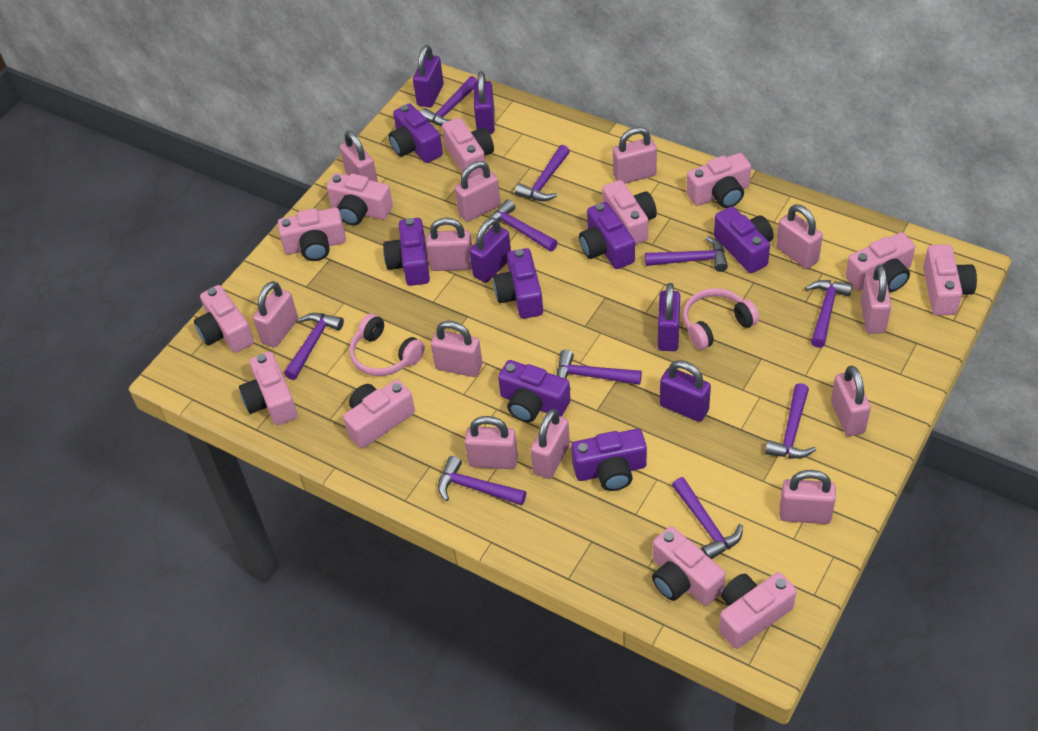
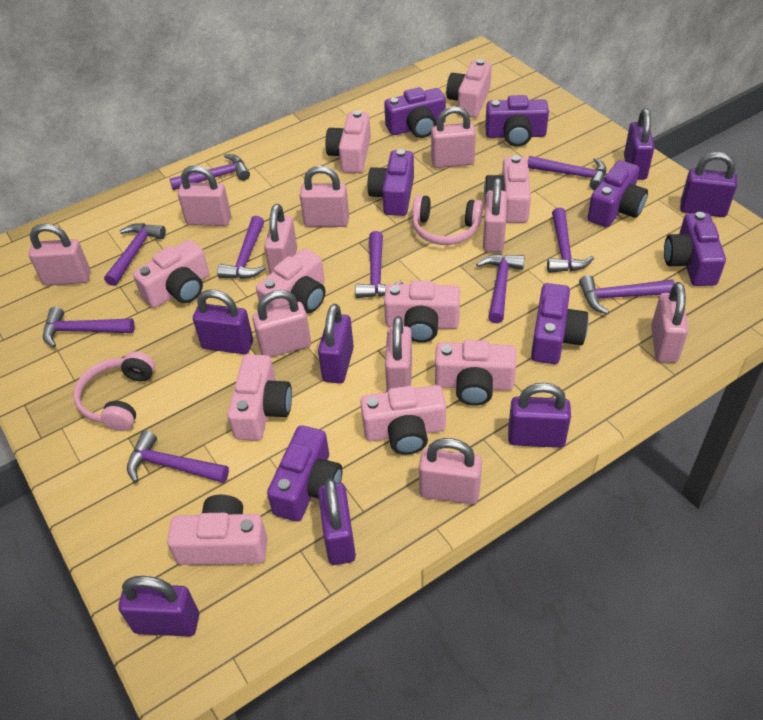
pink camera: [194,285,254,353] [239,352,298,425] [278,208,346,261] [327,173,393,226] [343,380,415,449] [442,118,494,179] [602,180,657,245] [652,526,725,606] [686,153,751,208] [719,572,797,649] [845,232,915,292] [923,244,977,315] = 12 -> [133,240,209,308] [167,495,267,565] [227,354,292,441] [256,248,325,313] [326,110,371,173] [360,385,446,455] [384,281,460,343] [435,340,516,406] [446,59,492,118] [484,155,531,223] = 10
pink padlock: [253,281,298,348] [340,131,378,182] [426,218,472,271] [431,321,482,377] [455,161,500,222] [465,416,518,469] [530,409,570,479] [613,127,657,184] [776,204,823,269] [780,470,836,524] [831,365,871,436] [861,265,891,334] = 12 -> [29,224,90,286] [178,165,231,226] [252,290,311,358] [264,204,297,274] [300,166,349,227] [385,316,412,392] [419,438,482,504] [431,106,476,168] [483,178,507,252] [651,282,689,363] = 10
purple padlock: [413,45,444,108] [470,218,511,283] [474,71,495,134] [658,283,680,351] [660,360,711,422] = 5 -> [118,576,199,637] [193,290,253,354] [318,304,354,384] [318,478,356,565] [508,383,571,448] [624,109,654,180] [680,152,737,217] = 7

